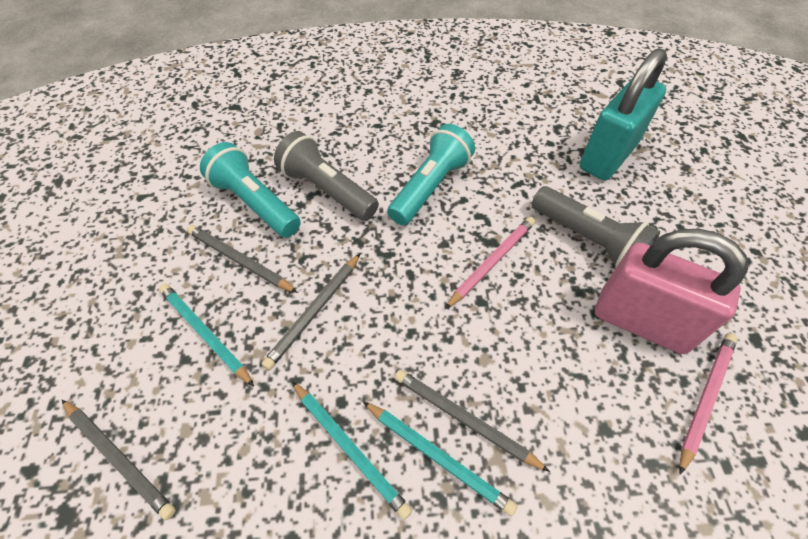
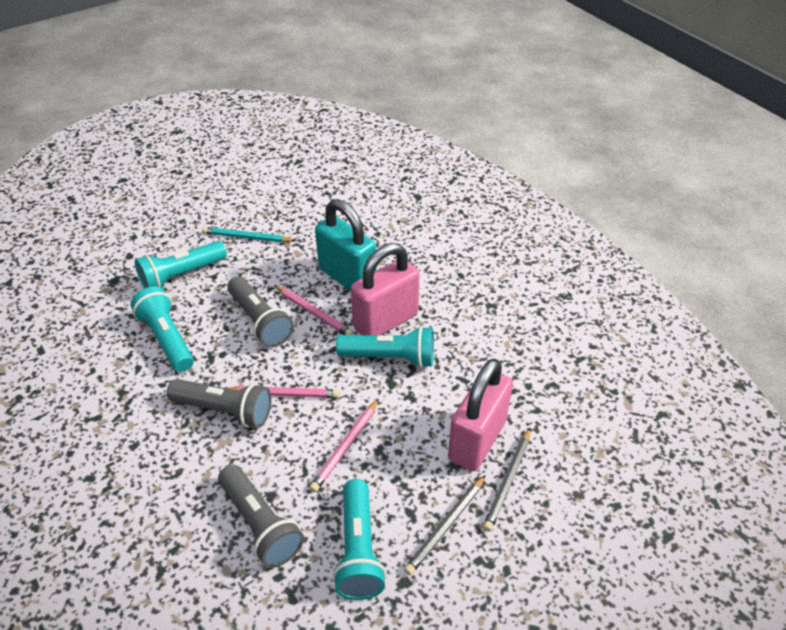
grey flashlight: [274,131,379,221] [532,186,660,268] = 2 -> [167,379,272,428] [218,464,304,568] [227,277,294,347] = 3
grey pencil: [62,400,176,520] [187,225,298,293] [261,253,361,370] [394,370,550,472] = 4 -> [404,475,486,575] [483,427,531,532] = 2
pink padlock: [595,229,748,354] = 1 -> [351,243,420,335] [448,358,513,471] = 2
pink pencil: [445,217,535,309] [679,333,737,475] = 2 -> [227,386,340,398] [274,285,354,335] [309,399,379,492] = 3
turquoise flashlight: [200,142,301,238] [387,124,475,225] = 2 -> [131,287,194,372] [135,241,227,289] [333,479,386,600] [336,326,434,368] = 4
turquoise pencil: [158,284,254,386] [292,381,412,520] [363,401,517,516] = 3 -> [202,227,296,243] = 1

